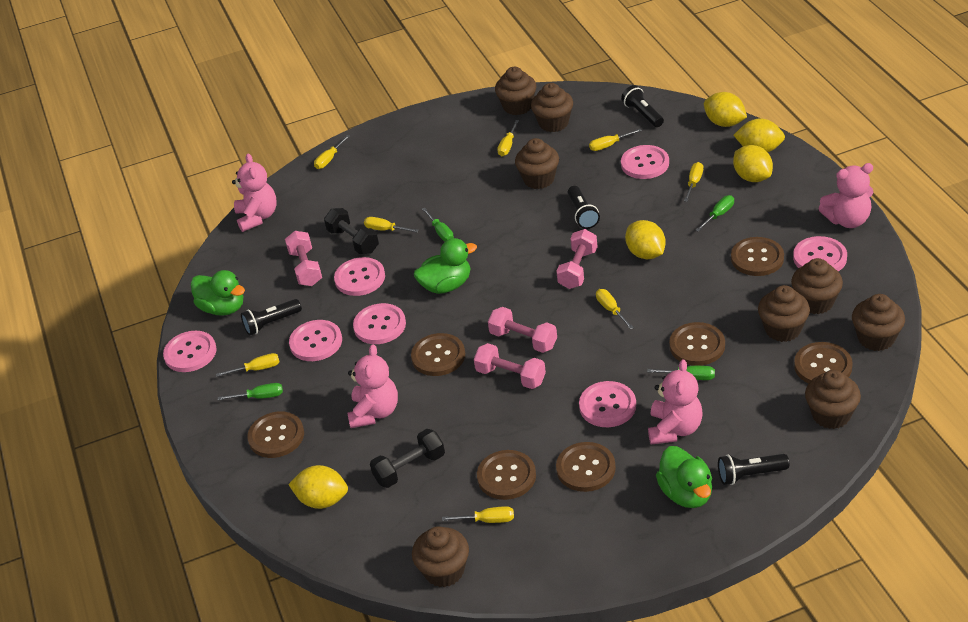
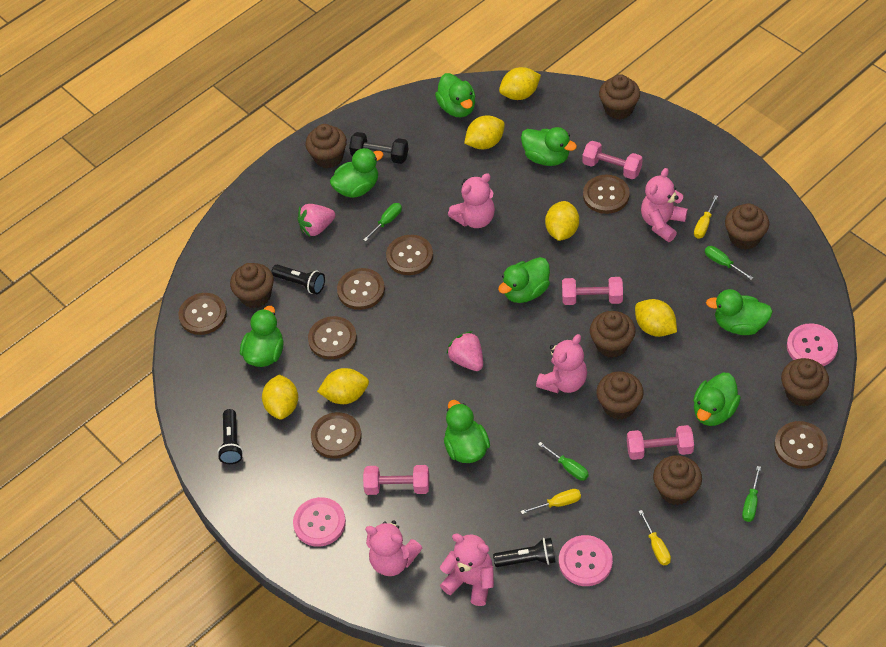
black dumbbell: [324,208,379,254] [370,429,445,488] = 2 -> [349,132,409,164] = 1
black flashlight: [241,299,302,336] [568,186,600,229] [621,85,664,127] [718,454,789,485] = 4 -> [217,409,243,464] [272,265,325,294] [493,538,555,567] = 3
green duck: [191,270,245,316] [414,238,477,294] [656,446,712,508] = 3 -> [240,306,283,367] [330,148,384,198] [435,73,476,117] [444,400,490,463] [498,257,550,303] [521,127,577,166] [693,373,741,426] [706,289,773,335] = 8
pink button: [163,331,217,372] [289,320,342,361] [334,257,385,296] [353,303,406,344] [579,381,636,427] [621,145,669,179] [793,236,847,271] = 7 -> [293,497,346,547] [559,535,613,586] [787,323,838,366] = 3
pink strawberry: none = 0 -> [297,204,335,236] [447,331,483,371] = 2
pink teddy bear: [232,153,277,232] [348,344,398,428] [648,359,703,445] [818,163,873,228] = 4 -> [365,520,422,576] [440,533,494,606] [448,173,495,228] [536,334,587,393] [641,168,688,242] = 5
yellow lemon: [288,465,348,509] [625,220,666,259] [704,92,747,127] [733,145,773,182] [734,118,785,152] = 5 -> [262,374,298,420] [317,368,369,404] [464,116,505,149] [499,67,541,100] [545,201,579,241] [635,299,677,337] = 6
yellow screwdriver: [216,353,280,377] [314,135,350,169] [364,217,419,233] [442,506,514,523] [497,120,519,156] [589,129,642,151] [596,289,634,329] [684,162,703,202] = 8 -> [521,489,581,514] [638,510,671,565] [694,195,718,239] = 3

